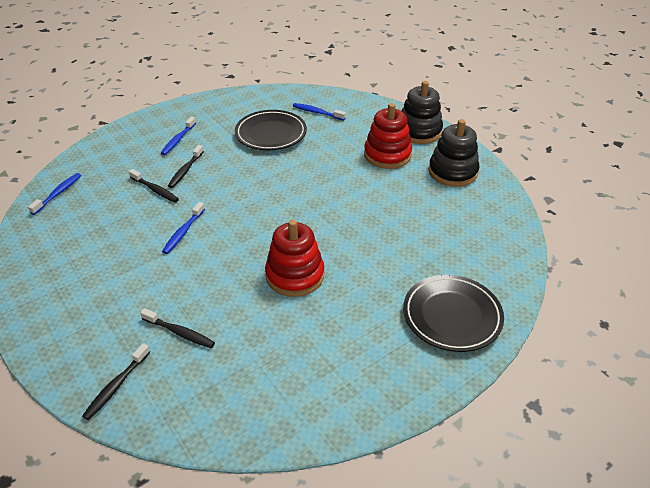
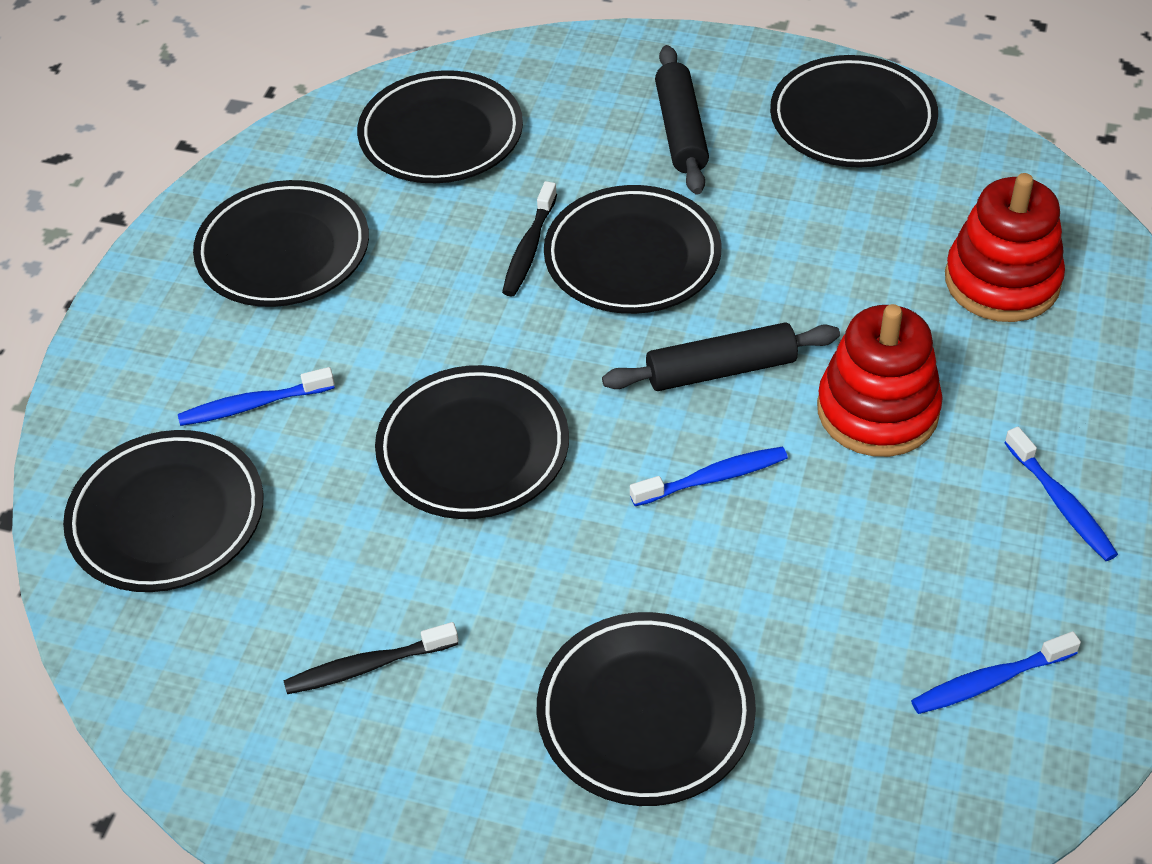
black plate: [235,110,307,150] [403,275,504,352] = 2 -> [63,430,263,592] [193,180,369,307] [357,70,523,183] [375,365,569,519] [537,612,756,806] [544,185,721,314] [770,55,938,168] = 7
black rolling pin: none = 0 -> [602,322,840,391] [655,45,709,194] = 2
black stacking toy: [402,81,443,144] [429,119,479,187] = 2 -> none = 0
black toothbrush: [82,343,150,420] [129,169,179,203] [140,308,215,348] [168,145,204,188] = 4 -> [283,622,458,694] [502,181,557,297] = 2

